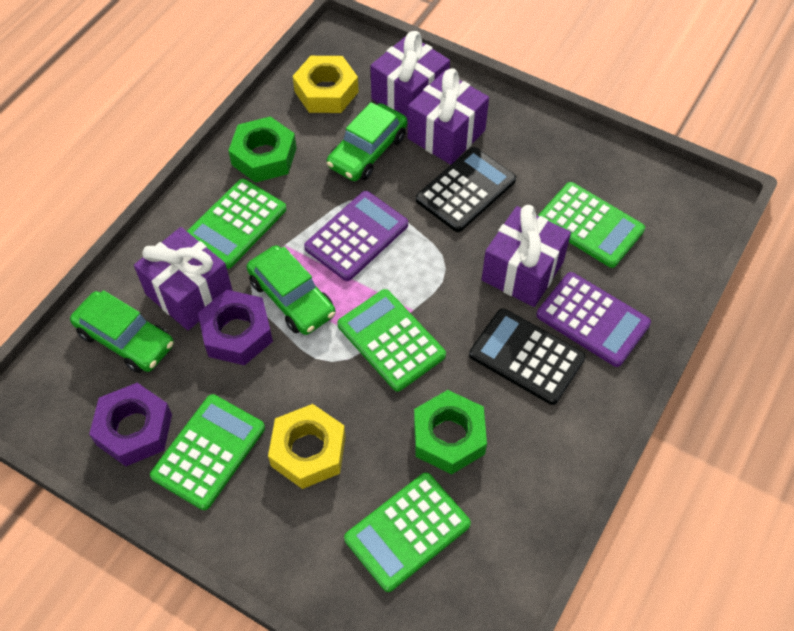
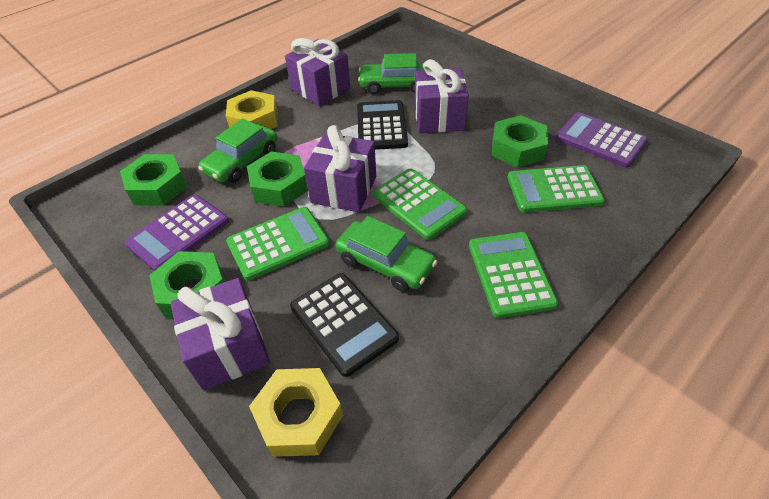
green calculator: [150,394,265,510] [187,179,286,269] [337,289,446,391] [344,473,471,592] [538,182,645,268] = 5 -> [226,207,329,281] [373,168,467,240] [469,232,558,318] [508,165,605,213] = 4
green nut: [228,116,296,183] [414,390,487,475] = 2 -> [120,154,187,205] [149,251,225,318] [247,152,308,207] [492,115,548,168] = 4
purple nut: [89,383,172,466] [198,290,273,365] = 2 -> none = 0

